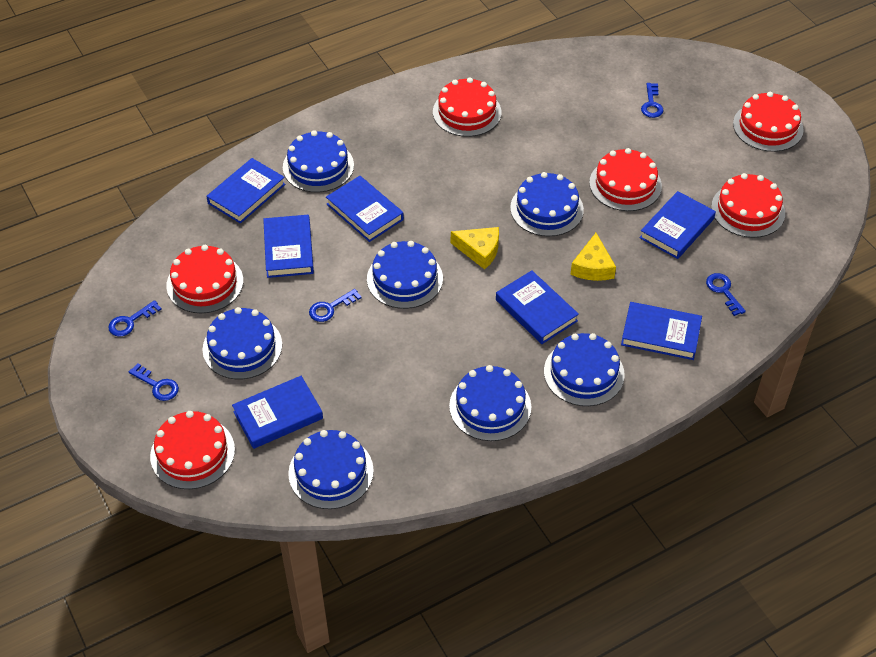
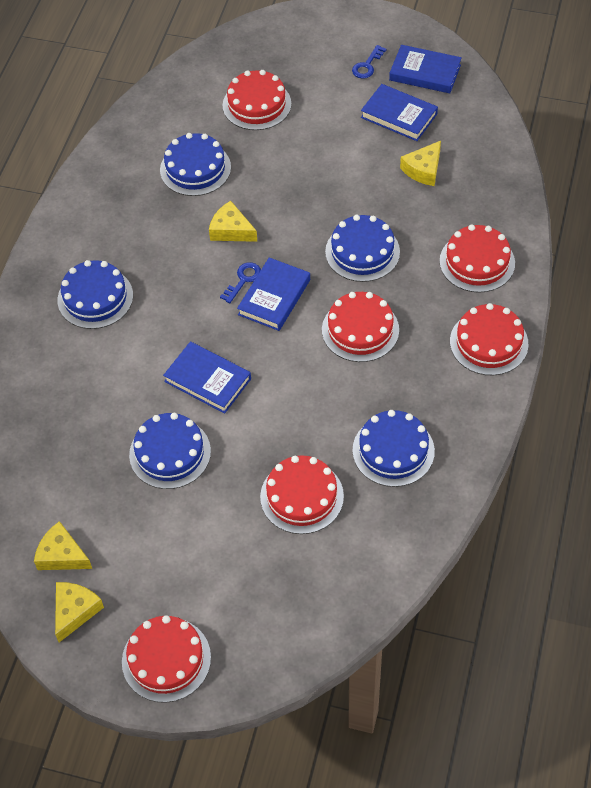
blue book: [206,158,285,224] [232,376,323,449] [263,215,314,278] [326,176,404,242] [496,270,579,344] [621,302,702,360] [639,191,716,259] = 7 -> [163,341,251,414] [237,257,310,331] [361,84,438,141] [389,45,462,93] = 4
blue cake: [203,307,282,379] [283,130,354,192] [288,430,374,509] [367,241,443,309] [449,365,531,441] [510,172,584,237] [544,333,625,406] = 7 -> [58,260,133,329] [129,413,211,489] [160,133,231,196] [325,215,400,282] [352,410,435,487] = 5
blue key: [108,300,161,337] [129,363,179,401] [309,289,361,322] [641,83,663,118] [706,273,746,316] = 5 -> [220,262,261,303] [352,45,387,79] = 2
yellow cheese: [451,227,499,269] [570,233,616,281] = 2 -> [34,521,92,570] [55,582,104,642] [209,201,257,242] [400,141,441,186] = 4

